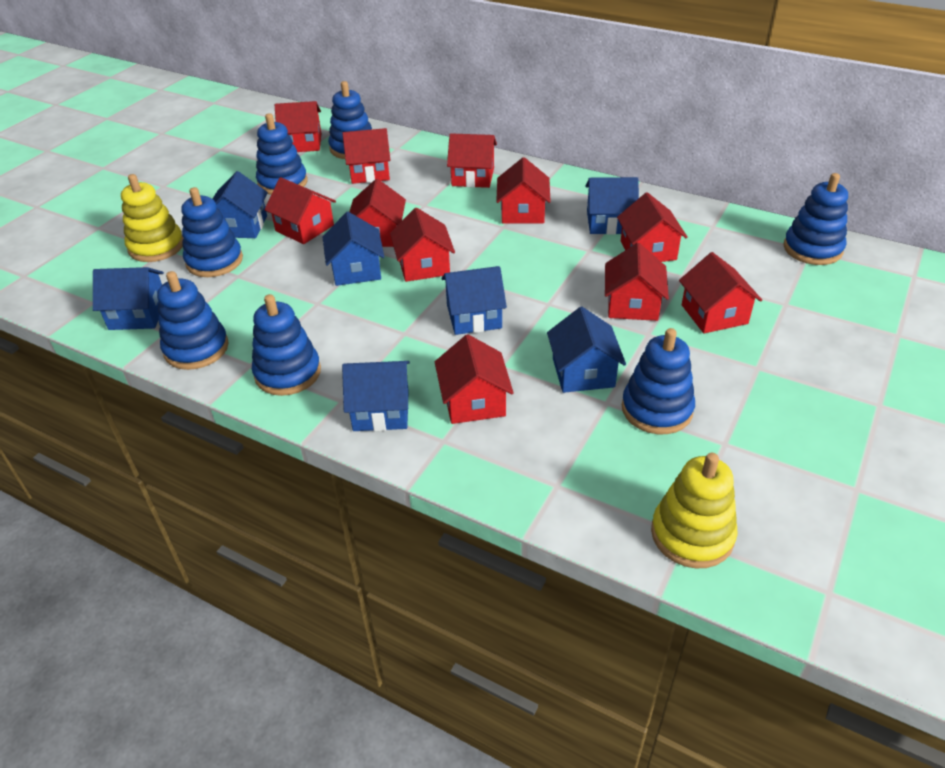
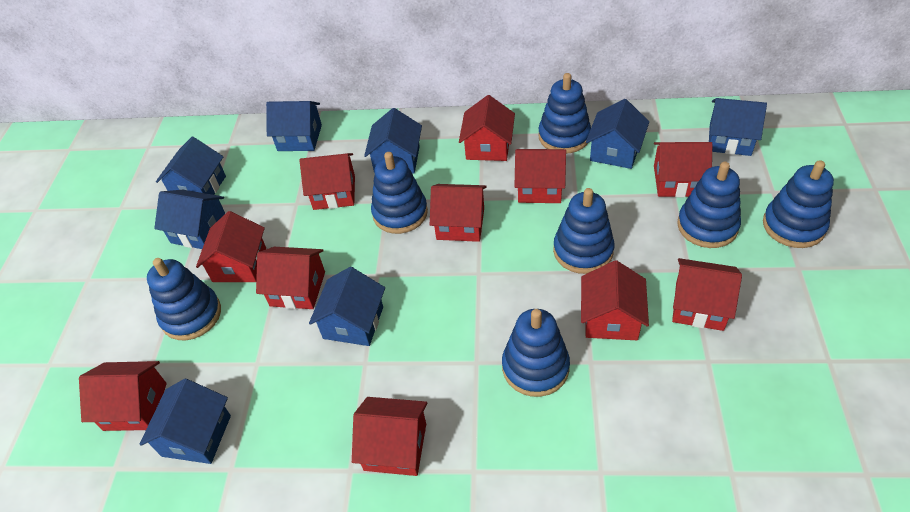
blue house: [93,267,164,330] [213,171,268,238] [323,212,384,286] [342,361,410,431] [441,266,507,335] [547,307,626,393] [585,177,639,235] = 7 -> [139,379,231,464] [154,190,225,249] [156,137,226,195] [266,101,322,151] [309,267,385,346] [364,108,422,173] [586,99,649,169] [709,98,767,156] = 8
yellow stacking toy: [121,174,183,262] [651,453,738,568] = 2 -> none = 0

